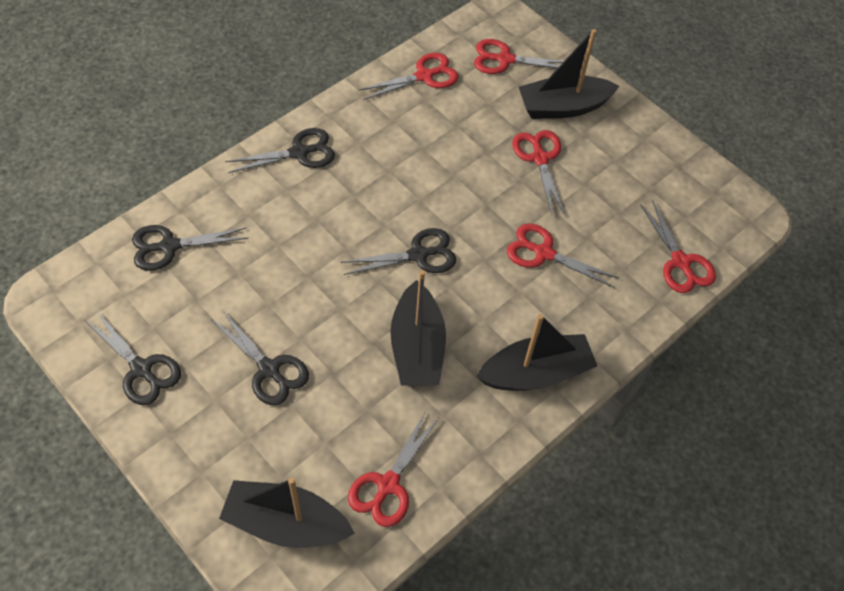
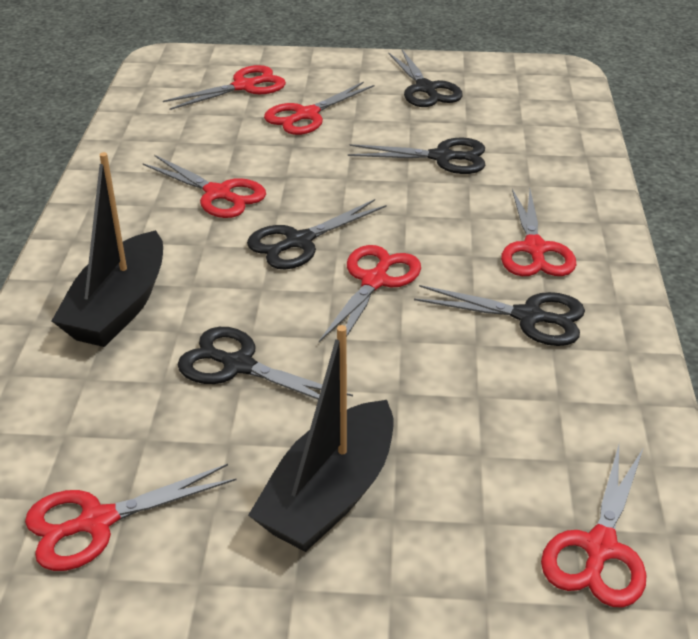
black boat: [219,478,355,548] [390,270,446,386] [476,314,597,391] [519,29,619,119] = 4 -> [52,152,163,347] [248,325,393,552] = 2
red scissors: [348,411,439,527] [359,53,459,100] [474,39,564,74] [507,224,619,288] [512,130,565,215] [640,200,716,293] = 6 -> [25,464,236,571] [142,155,266,218] [163,65,286,110] [264,82,374,135] [319,245,421,342] [501,189,576,276] [541,445,647,608] = 7

